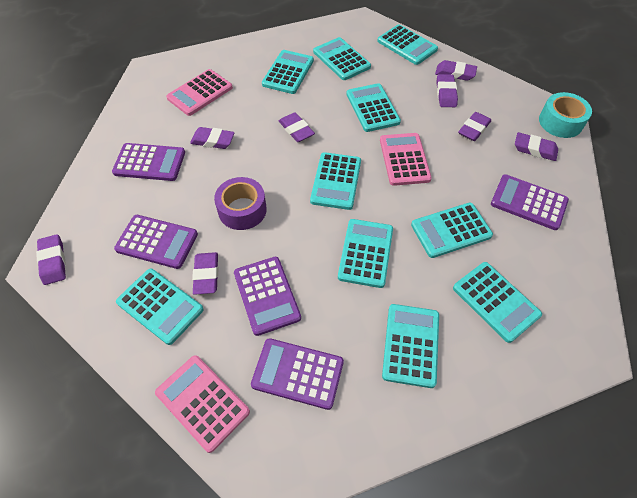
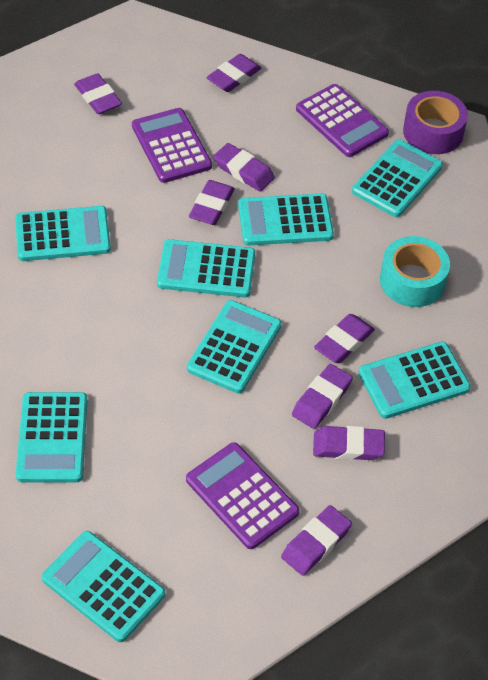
pink calculator: [155,355,250,453] [166,69,233,116] [380,133,432,186] = 3 -> none = 0
purple calculator: [112,143,185,181] [114,215,198,269] [234,257,301,336] [251,338,344,410] [491,174,569,230] = 5 -> [132,108,212,183] [186,442,299,549] [296,84,389,157] = 3
turquoise calculator: [116,268,204,345] [262,50,314,94] [310,152,361,210] [313,37,371,80] [338,219,393,288] [346,83,401,132] [377,24,438,65] [382,304,439,388] [411,203,493,258] [453,262,542,343] = 10 -> [15,206,111,261] [16,392,87,483] [42,531,165,642] [157,239,255,297] [187,300,282,393] [238,194,334,245] [352,140,443,217] [358,342,471,419] = 8

